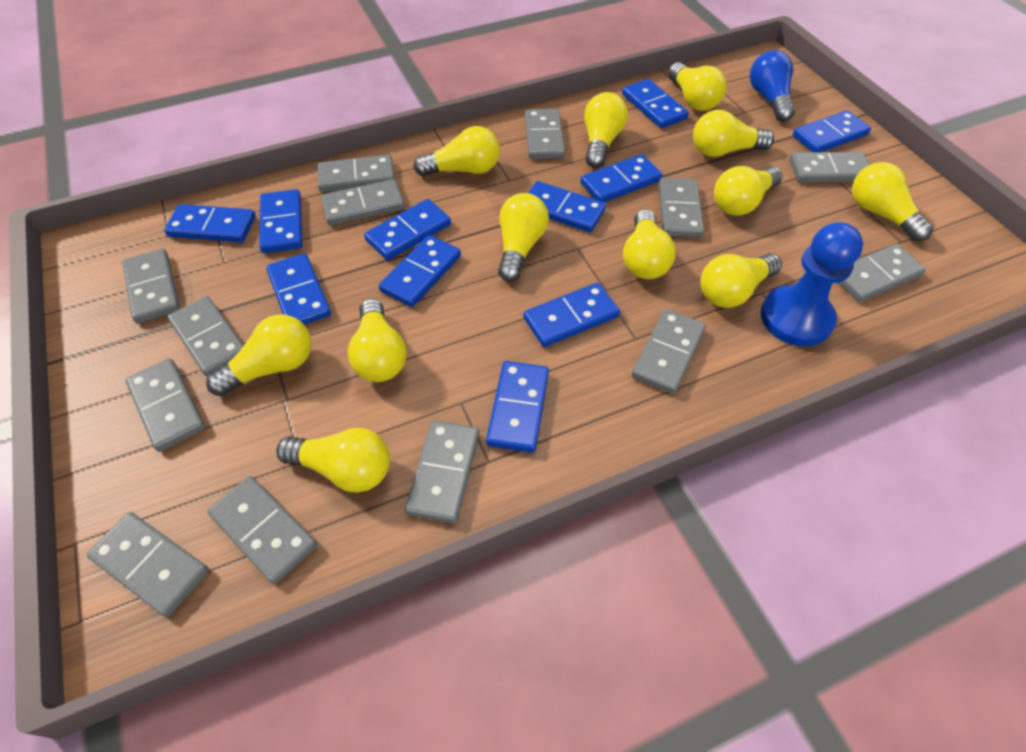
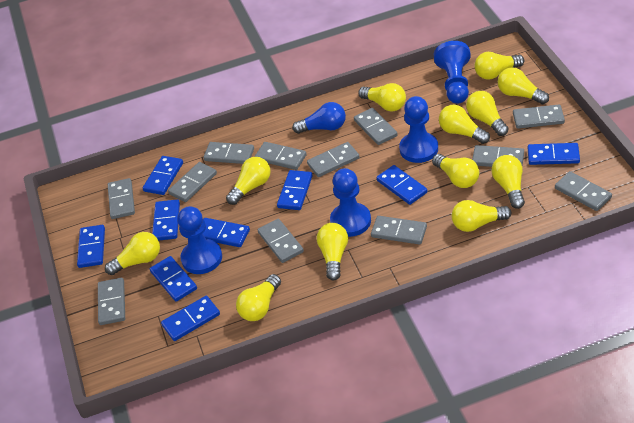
blue domino: [164,204,256,242] [259,189,302,253] [266,253,331,325] [364,199,451,260] [379,235,461,307] [486,361,549,453] [523,283,620,347] [528,181,606,232] [580,154,662,202] [622,79,689,128] [793,110,871,152] = 11 -> [77,225,105,268] [143,156,183,195] [150,256,197,302] [152,199,180,241] [161,296,220,341] [203,218,250,247] [277,170,313,210] [376,165,427,205] [528,143,580,165] = 9
blue pawn: [761,222,863,347] = 1 -> [177,206,222,274] [330,168,371,237] [399,96,438,163] [434,41,471,104] = 4
grey domino: [87,512,209,617] [122,249,180,323] [125,359,205,452] [167,296,244,377] [207,476,317,584] [317,155,395,192] [321,179,405,225] [405,420,479,524] [525,109,565,159] [632,309,706,394] [658,177,704,238] [789,152,869,182] [839,244,926,302] = 13 -> [98,278,125,325] [108,178,135,219] [168,162,217,202] [203,142,254,164] [255,142,307,170] [258,219,304,263] [307,142,360,177] [354,108,397,145] [371,216,427,245] [472,145,524,167] [513,105,565,129] [555,171,612,211] = 12

